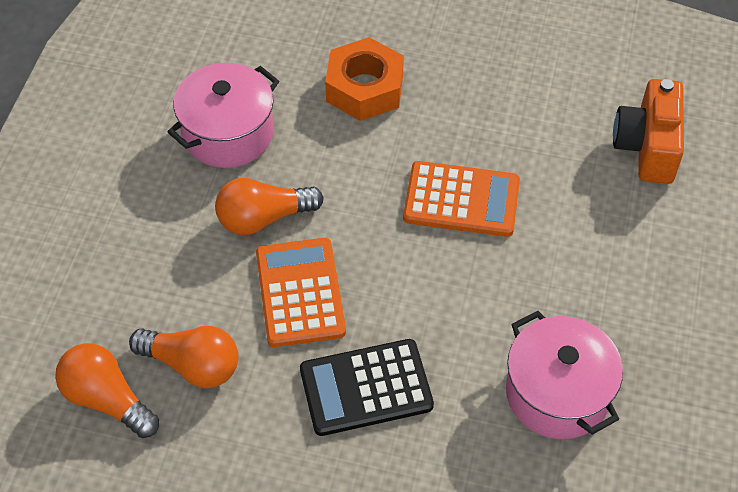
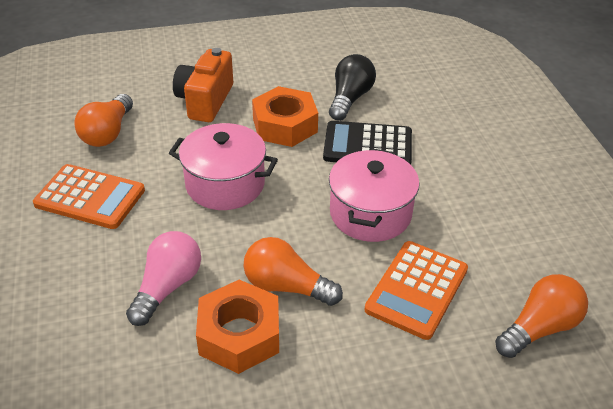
black light bulb: none = 0 -> [329,54,376,121] = 1
orange nut: [325,37,404,121] = 1 -> [196,280,279,374] [252,86,318,147] = 2
pink light bulb: none = 0 -> [126,231,201,326] = 1

